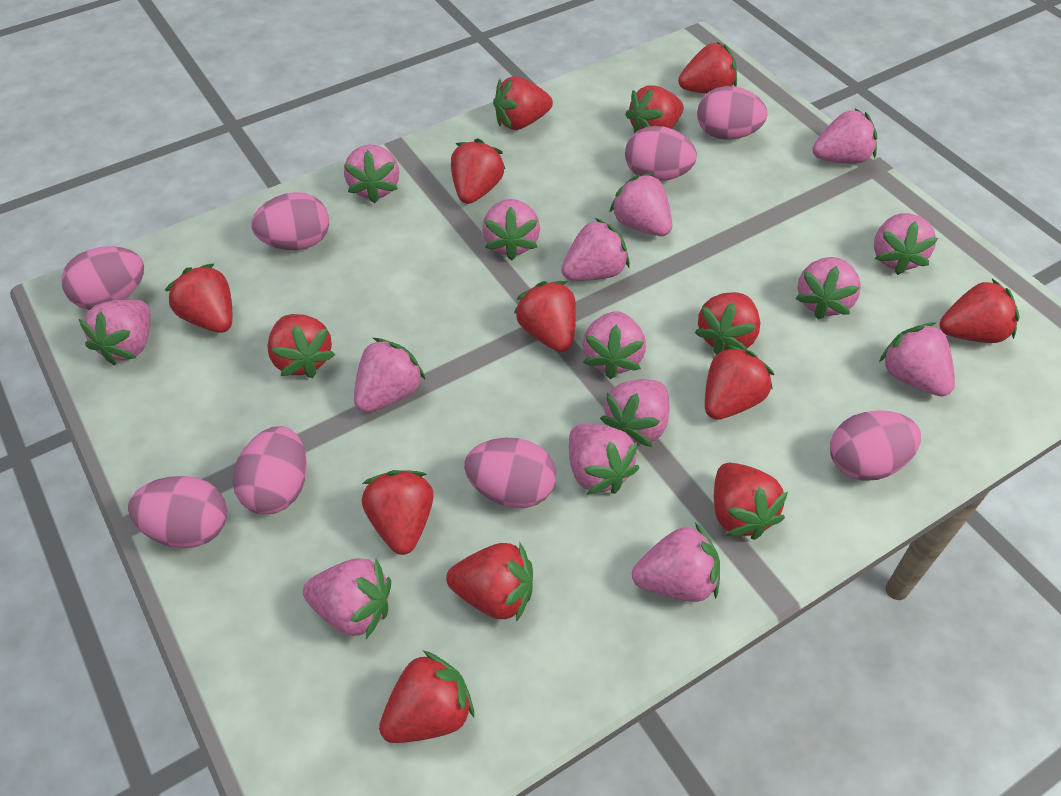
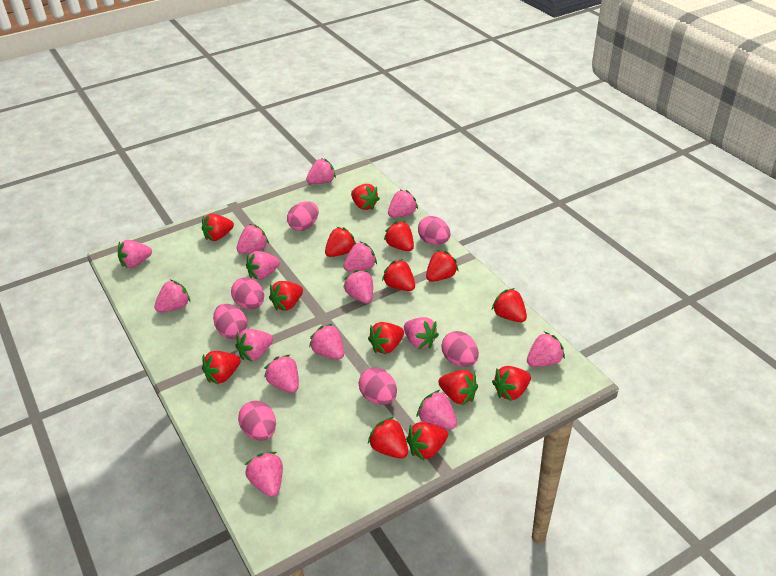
pink egg: [61,246,144,310] [128,476,227,548] [233,426,307,514] [252,192,329,250] [464,438,556,508] [625,126,697,181] [697,86,767,140] [830,410,921,481] = 8 -> [213,303,247,339] [231,277,264,309] [238,400,276,441] [287,201,318,231] [359,367,397,405] [418,216,450,245] [441,331,479,367] = 7

